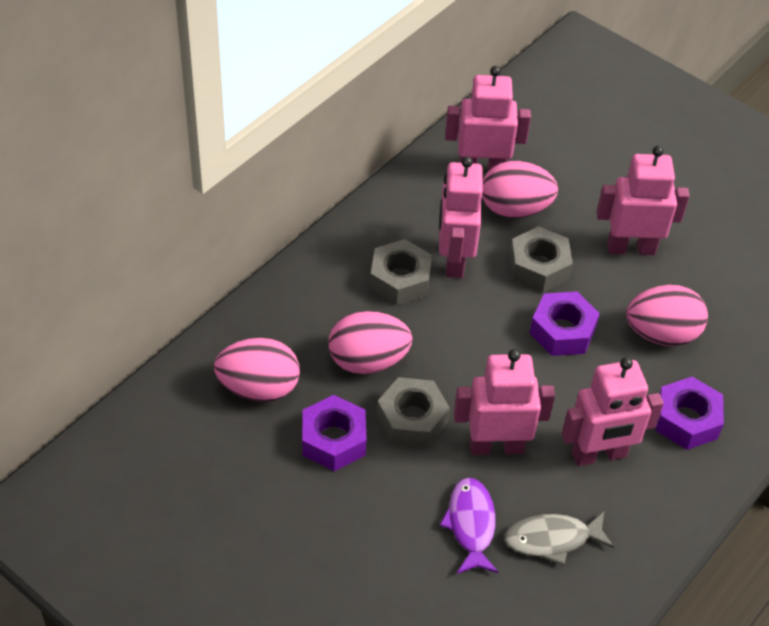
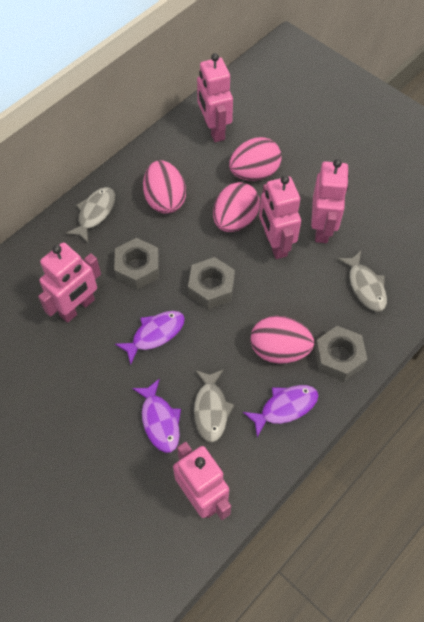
grey fish: [504,512,614,565] = 1 -> [66,187,115,243] [194,369,234,442] [337,251,387,312] = 3
purple fish: [440,477,498,574] = 1 -> [115,311,185,365] [132,378,181,453] [243,385,318,437] = 3
purple nut: [302,395,366,471] [529,291,600,356] [656,376,724,450] = 3 -> none = 0

